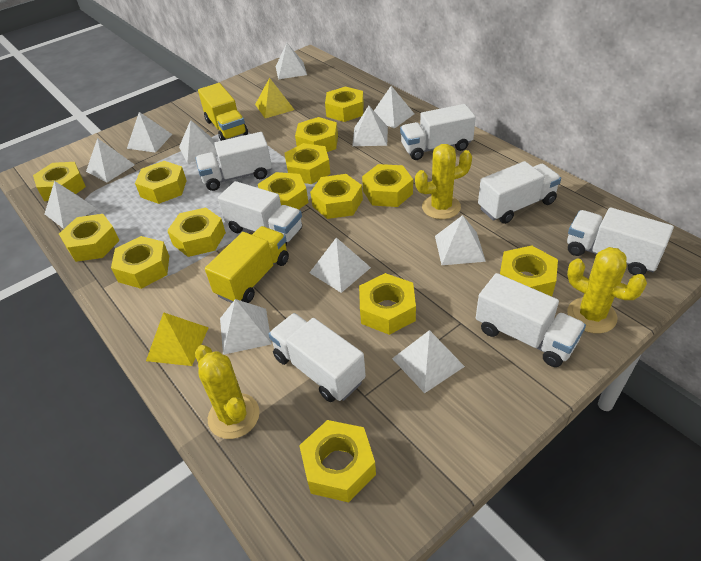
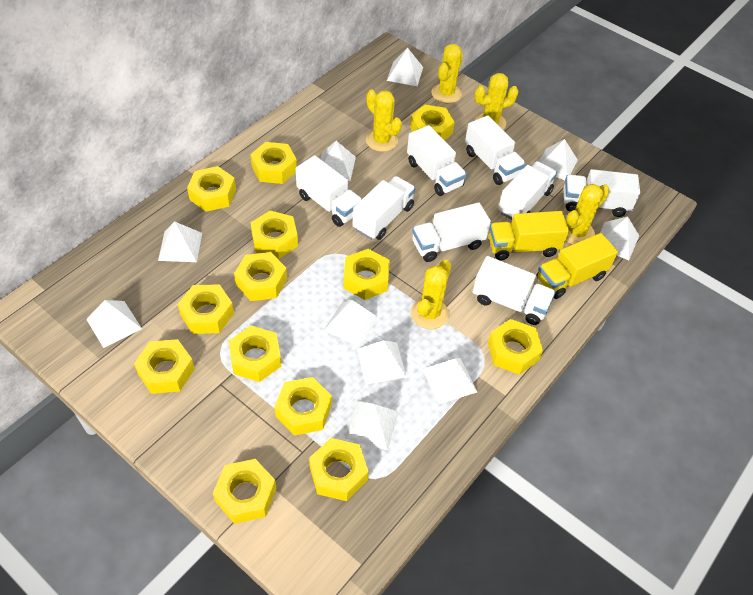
white pyramid: [45,181,97,229] [86,138,135,182] [127,112,172,153] [179,120,217,164] [220,299,272,355] [276,43,307,79] [309,237,371,293] [352,106,388,146] [374,86,414,129] [392,330,465,393] [435,215,486,265] = 11 -> [86,300,142,348] [158,221,202,262] [320,141,356,181] [324,300,378,347] [345,401,398,450] [357,340,407,384] [387,48,423,86] [422,358,477,404] [539,139,578,180] [600,216,639,260] = 10
white truck: [195,132,272,191] [218,181,302,245] [269,313,366,402] [400,104,476,160] [476,273,586,367] [478,161,561,224] [567,207,674,275] = 7 -> [296,155,362,227] [353,176,416,240] [407,125,467,196] [412,202,491,262] [465,115,526,185] [473,256,556,325] [498,161,557,220] [563,169,640,217] = 8
yellow cactus: [195,345,260,439] [415,144,472,219] [567,247,647,334] = 3 -> [366,90,402,152] [411,260,451,329] [431,44,463,103] [475,73,519,129] [566,184,610,245] = 5
yellow nut: [33,162,86,201] [59,214,120,262] [111,236,169,289] [135,161,187,204] [167,207,226,257] [258,172,308,210] [284,143,330,184] [295,117,338,152] [299,420,376,502] [310,174,363,219] [325,86,364,122] [359,273,416,335] [362,164,413,207] [500,245,558,296] = 14 -> [134,339,195,394] [178,284,234,334] [187,166,236,212] [213,459,276,524] [229,326,282,382] [234,252,287,301] [250,142,297,184] [251,211,298,259] [274,377,332,436] [309,438,369,501] [343,249,390,300] [410,105,455,141] [488,319,543,375] = 13
yellow pyramid: [146,312,209,366] [255,78,295,118] = 2 -> none = 0

